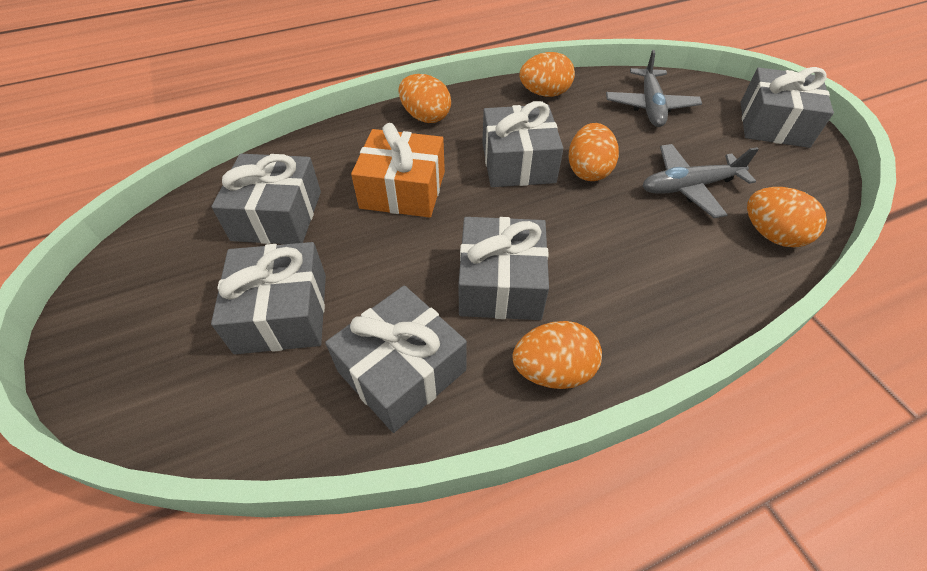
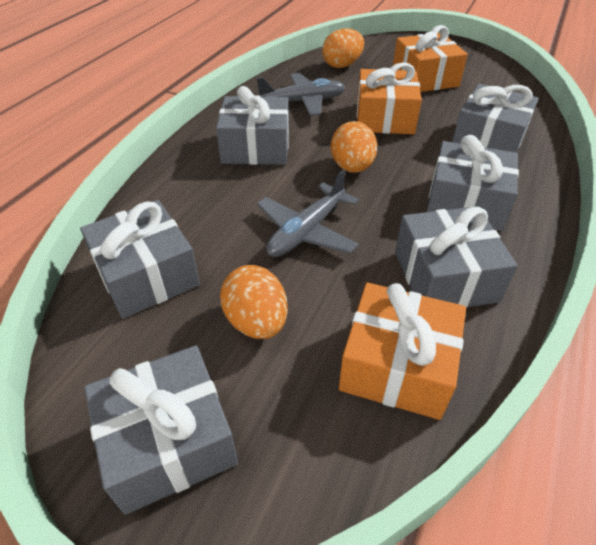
orange egg: [398,74,451,123] [512,321,602,389] [520,52,575,97] [569,123,619,181] [747,187,827,247] = 5 -> [220,265,288,339] [322,28,364,68] [331,121,377,173] = 3
orange gift: [351,123,445,218] = 1 -> [339,283,466,420] [356,62,422,134] [393,25,468,92] = 3

